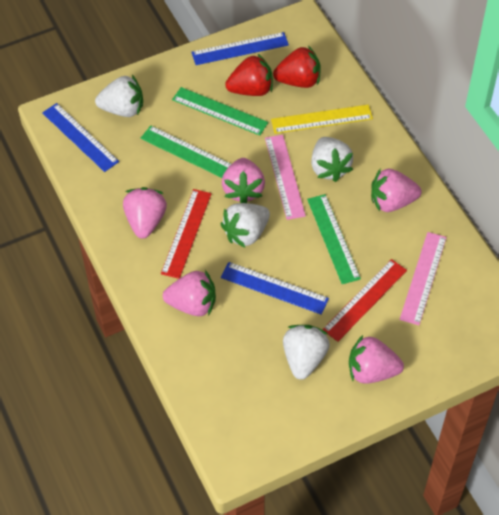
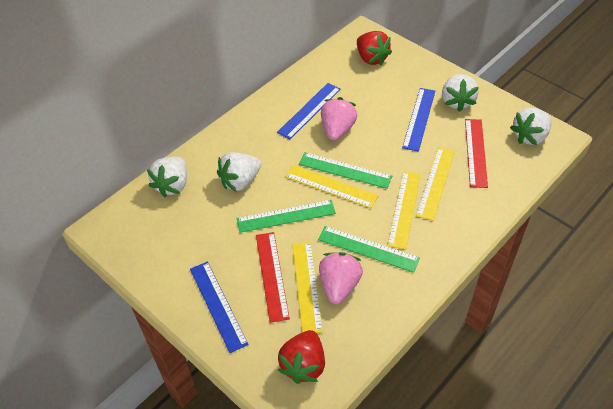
pink ruler: [265,135,306,220] [400,232,447,325] = 2 -> none = 0
pink strawberry: [123,187,167,239] [163,270,216,316] [222,158,265,203] [349,335,404,384] [371,168,422,212] = 5 -> [319,252,363,304] [321,97,357,141] = 2
yellow ruler: [271,105,373,134] = 1 -> [285,165,378,208] [292,242,323,333] [387,171,421,250] [416,147,455,221] = 4

